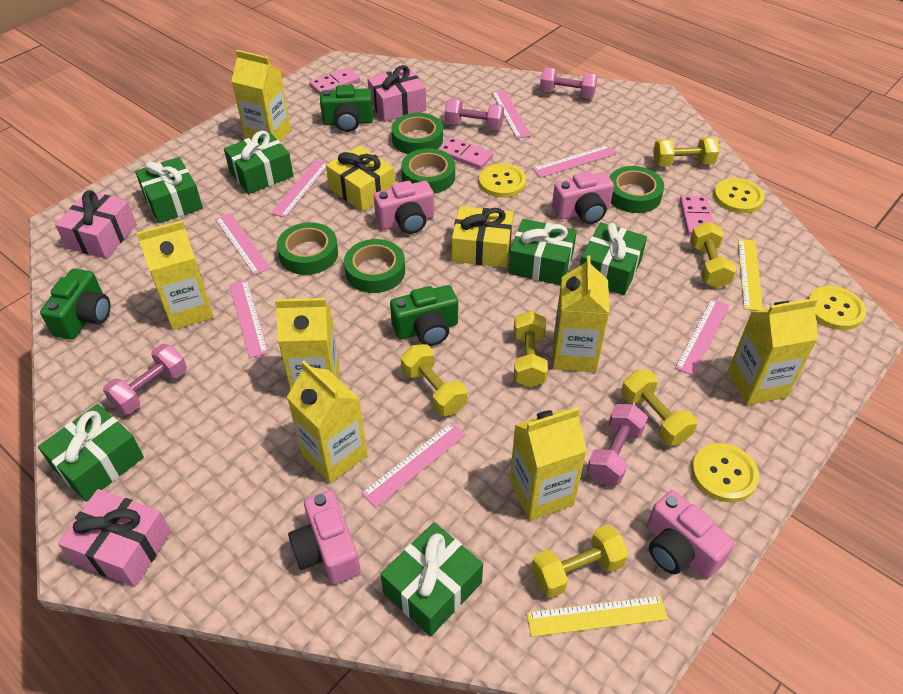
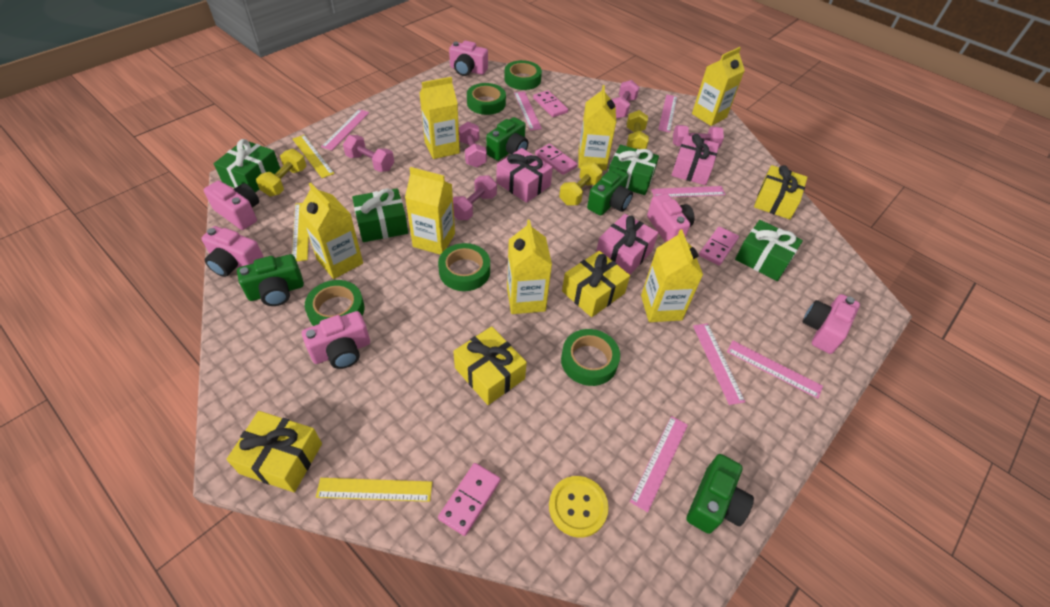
green camera: [40,269,110,339] [320,85,373,132] [390,285,458,346] = 3 -> [237,254,304,306] [486,117,528,161] [587,167,633,216] [686,454,754,534] = 4
green gift: [38,404,144,502] [135,157,203,223] [224,131,293,194] [381,522,483,636] [508,219,577,285] [580,222,647,295] = 6 -> [214,139,280,193] [352,188,408,242] [609,145,659,195] [735,220,803,281] = 4
pink camera: [288,490,361,584] [374,181,434,234] [552,172,614,224] [647,490,735,579] = 4 -> [201,226,264,277] [204,181,259,230] [302,311,370,369] [449,41,488,76] [647,194,695,243] [803,294,860,354] = 6
pink domino: [309,67,360,95] [438,137,493,169] [680,195,714,236] = 3 -> [438,463,501,536] [533,90,568,117] [535,144,578,175] [699,227,739,266] = 4
pink dumbbell: [103,344,187,414] [445,98,504,131] [540,67,598,98] [587,404,648,485] = 4 -> [343,135,394,172] [453,175,497,220] [459,122,487,167] [612,80,640,119] [673,125,724,148] = 5
yellow button: [479,163,526,198] [692,443,759,503] [714,178,765,213] [808,286,866,330] = 4 -> [549,476,609,538] = 1
yellow dumbbell: [401,344,467,416] [514,311,548,387] [531,525,629,598] [621,370,697,446] [653,137,719,167] [690,222,737,288] = 6 -> [256,149,306,197] [559,162,603,205] [627,110,649,149] = 3
yellow gift: [326,146,395,211] [452,206,513,268] = 2 -> [226,411,322,492] [453,326,527,405] [562,251,630,317] [754,165,807,219] = 4
yellow ruler: [527,596,668,637] [738,239,763,311] = 2 -> [292,203,309,261] [293,135,334,178] [316,478,432,502] = 3

